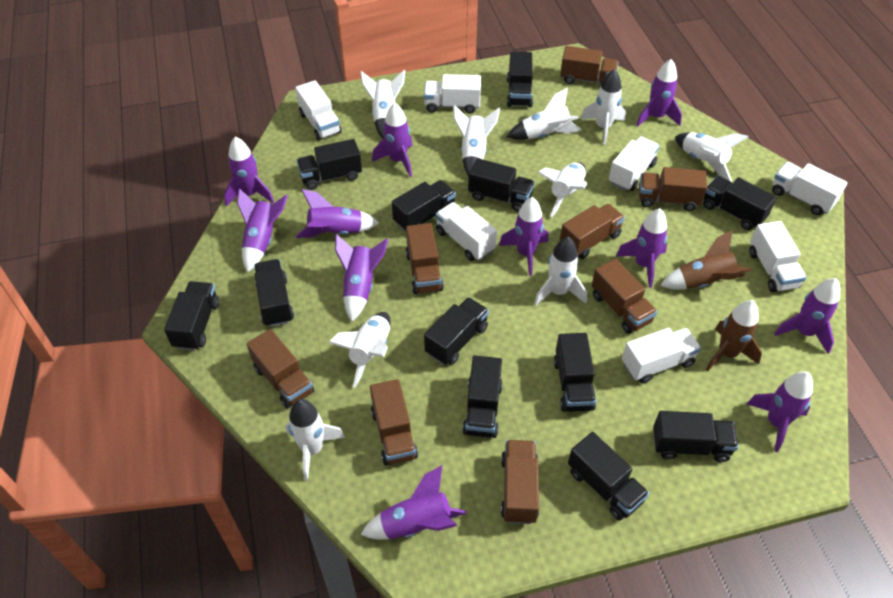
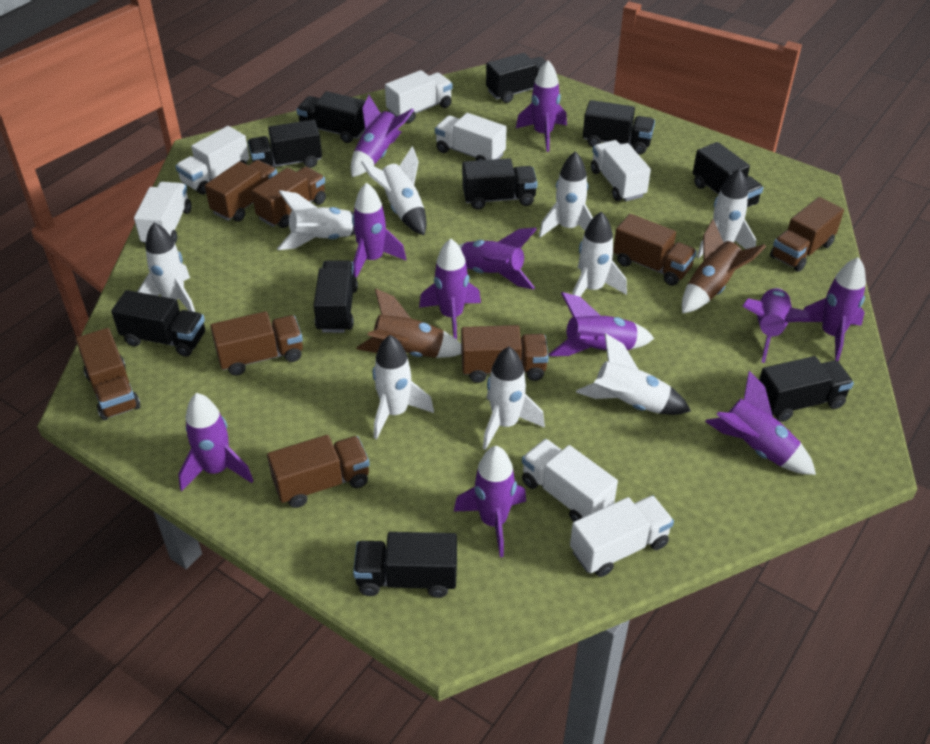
black truck: [164,281,220,351] [254,259,294,327] [297,139,362,190] [392,180,456,232] [424,297,489,365] [462,356,503,438] [468,158,534,212] [507,51,533,107] [554,333,596,412] [568,432,649,520] [653,411,739,462] [703,176,777,230] = 12 -> [111,290,205,357] [248,120,322,168] [296,91,366,143] [314,261,358,333] [353,532,457,598] [462,158,537,210] [486,53,546,103] [583,100,655,154] [693,142,763,207] [759,356,854,422] = 10

